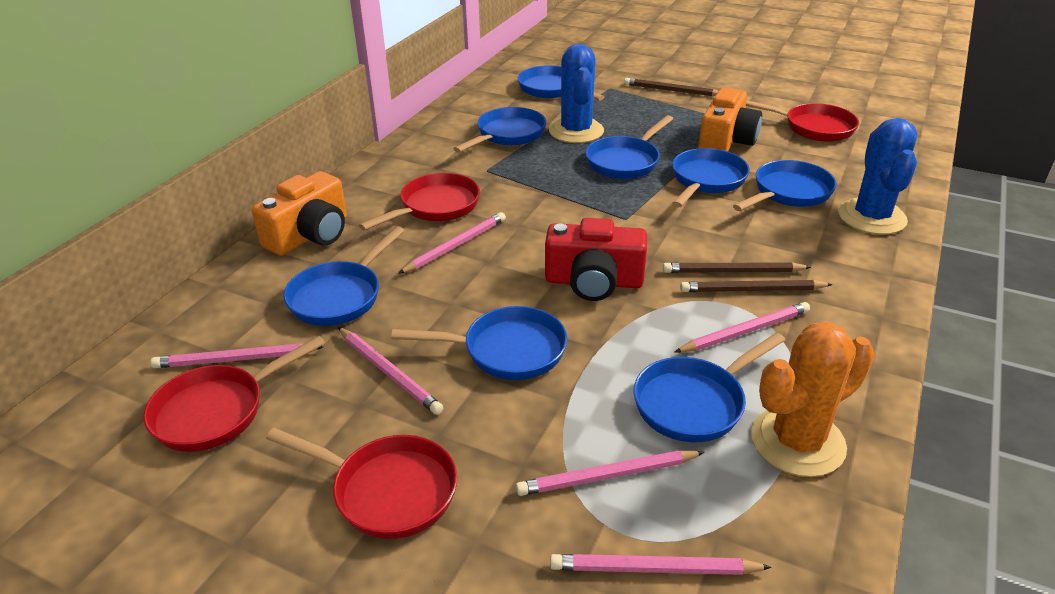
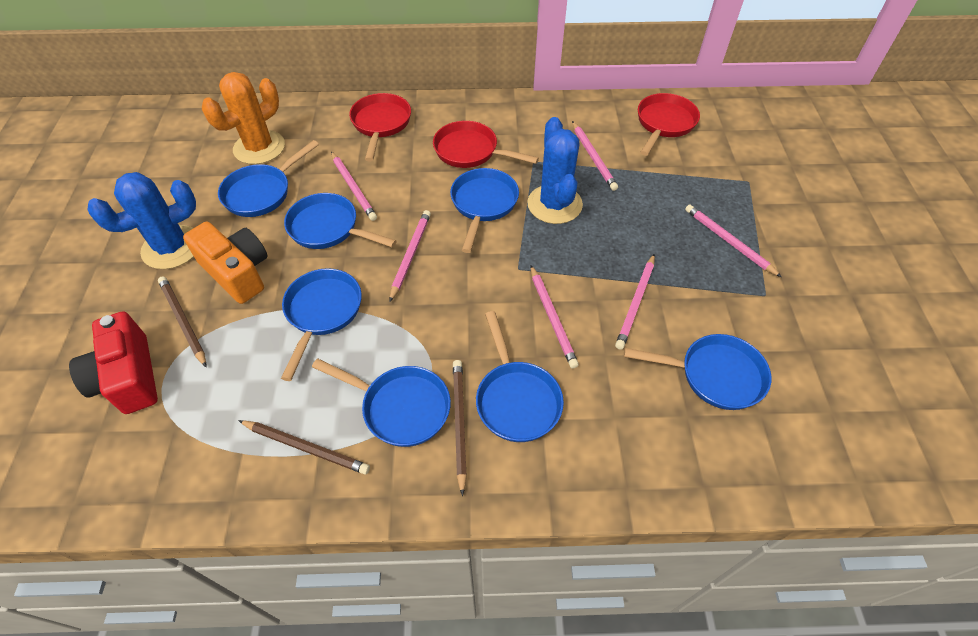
blue pan: [283,226,405,326] [391,306,568,380] [453,107,546,153] [518,65,604,101] [586,115,673,179] [633,332,785,442] [672,148,750,208] [733,160,837,211] = 8 -> [218,140,319,217] [281,268,362,381] [284,193,396,249] [312,358,451,447] [450,168,519,253] [476,311,564,442] [624,334,771,410] = 7
orange camera: [252,171,347,256] [698,88,762,152] = 2 -> [183,222,268,304] = 1
red pan: [143,336,325,452] [266,428,457,539] [359,173,480,231] [746,100,859,142] = 4 -> [349,93,411,161] [433,121,539,168] [638,93,700,156] = 3

